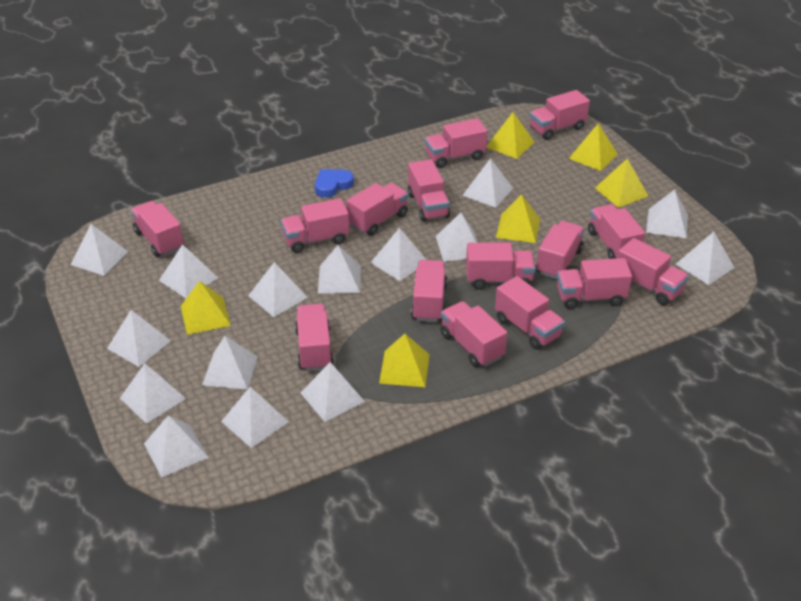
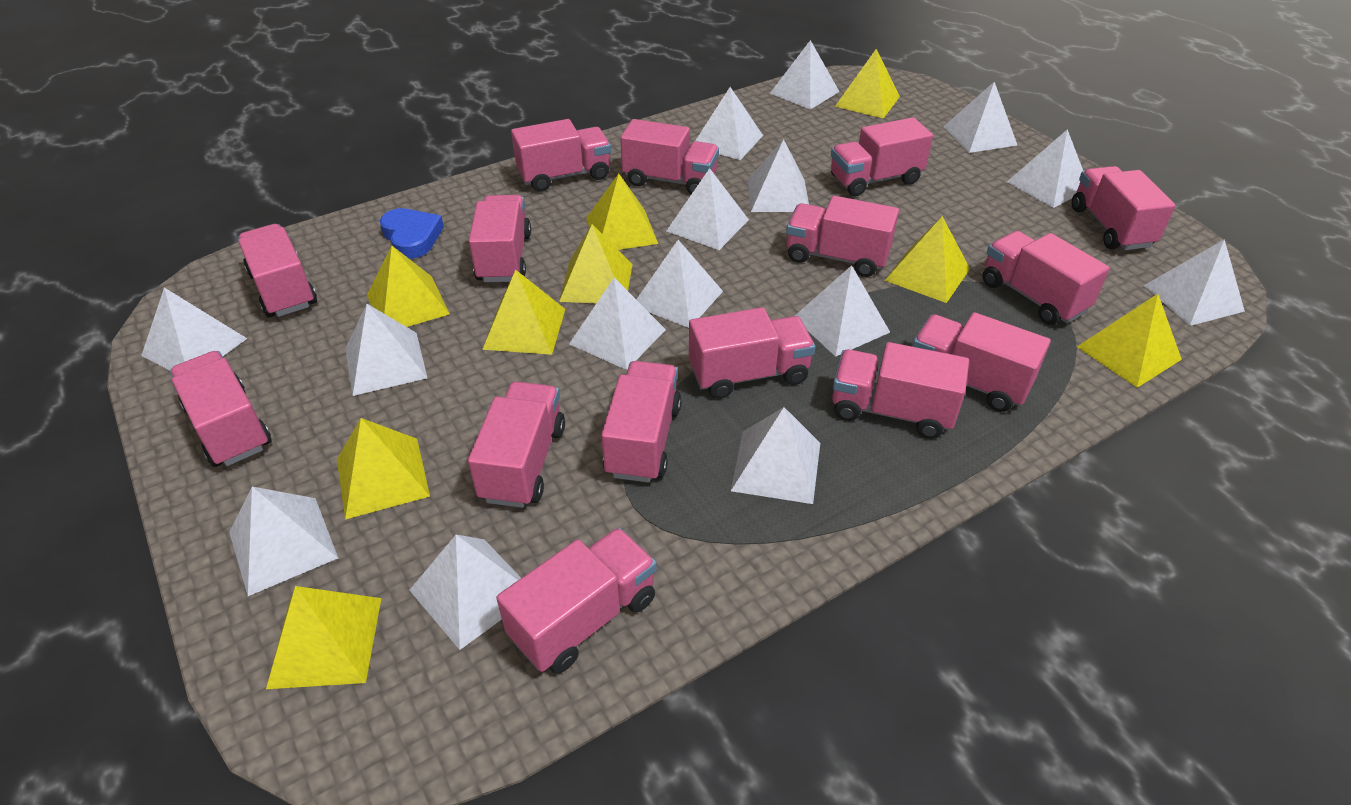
yellow pyramid: [181,281,231,335] [379,334,430,387] [486,112,534,159] [496,194,540,243] [569,124,618,171] [595,159,648,208] = 6 -> [266,586,381,689] [337,418,430,519] [367,246,450,327] [482,269,565,355] [559,224,632,303] [586,174,658,250] [835,49,900,118] [885,216,970,303] [1077,294,1182,388] = 9

